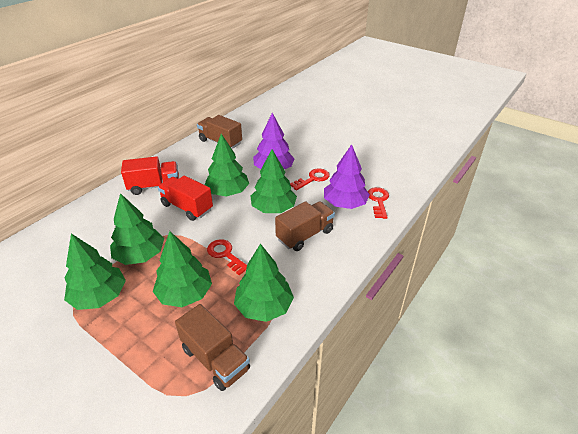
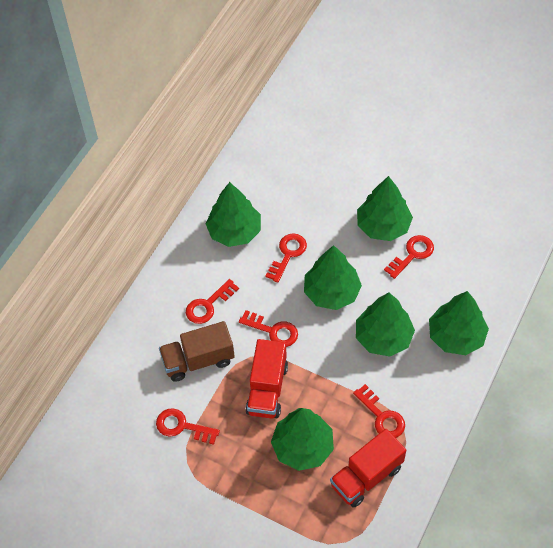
brown truck: [175,304,250,391] [197,115,242,149] [275,201,335,251] = 3 -> [159,321,235,382] = 1
purple tree: [253,113,295,169] [324,144,370,209] = 2 -> none = 0
red key: [207,239,247,275] [290,168,330,190] [368,187,389,219] = 3 -> [156,408,220,445] [186,279,239,324] [239,310,298,347] [266,233,307,283] [353,384,405,438] [384,235,434,279] = 6

